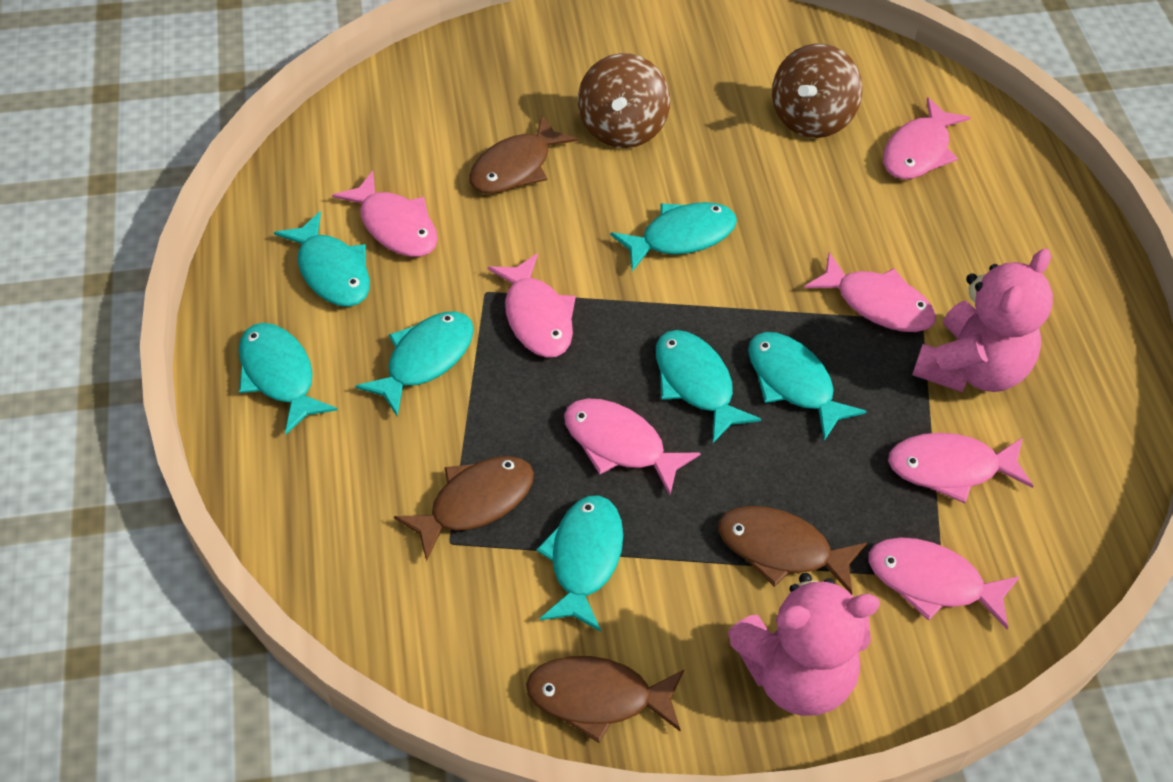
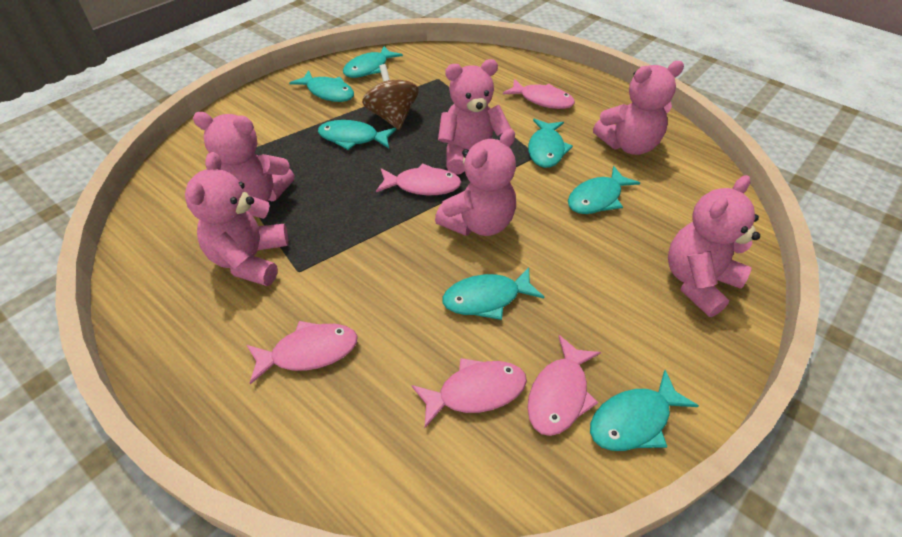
brown fish: [394,456,534,561] [469,114,578,194] [526,656,684,743] [718,506,867,595] = 4 -> none = 0
brown spinning top: [578,53,670,148] [772,44,863,138] = 2 -> [362,64,419,130] = 1
pink fish: [332,171,438,257] [488,253,576,358] [564,398,701,495] [804,252,936,332] [869,538,1020,629] [883,97,971,179] [888,433,1033,503] = 7 -> [247,321,358,384] [376,163,461,195] [411,358,527,428] [503,79,575,109] [527,335,601,436] = 5
pink teddy bear: [727,573,880,716] [912,248,1053,392] = 2 -> [185,152,288,286] [193,112,295,201] [435,129,516,236] [438,59,511,175] [593,61,684,155] [668,175,760,317] = 6

